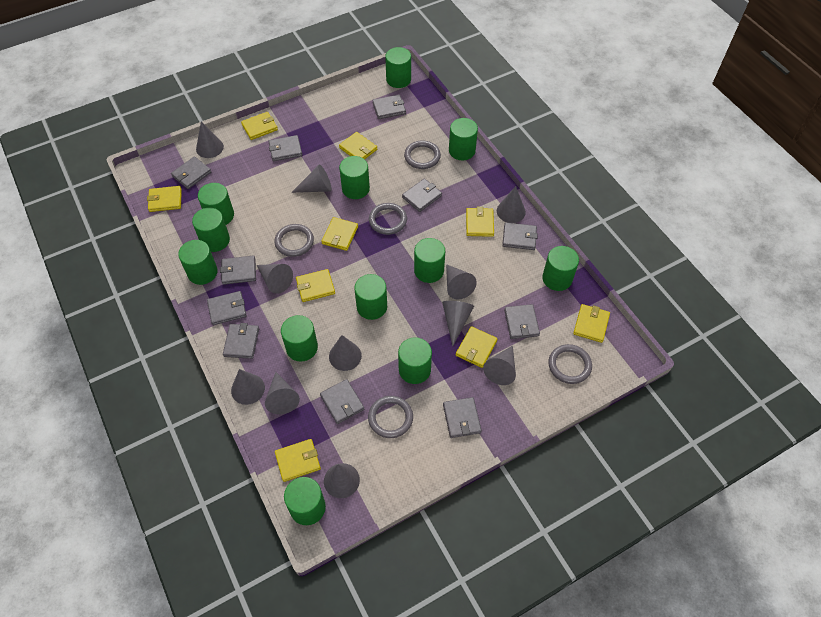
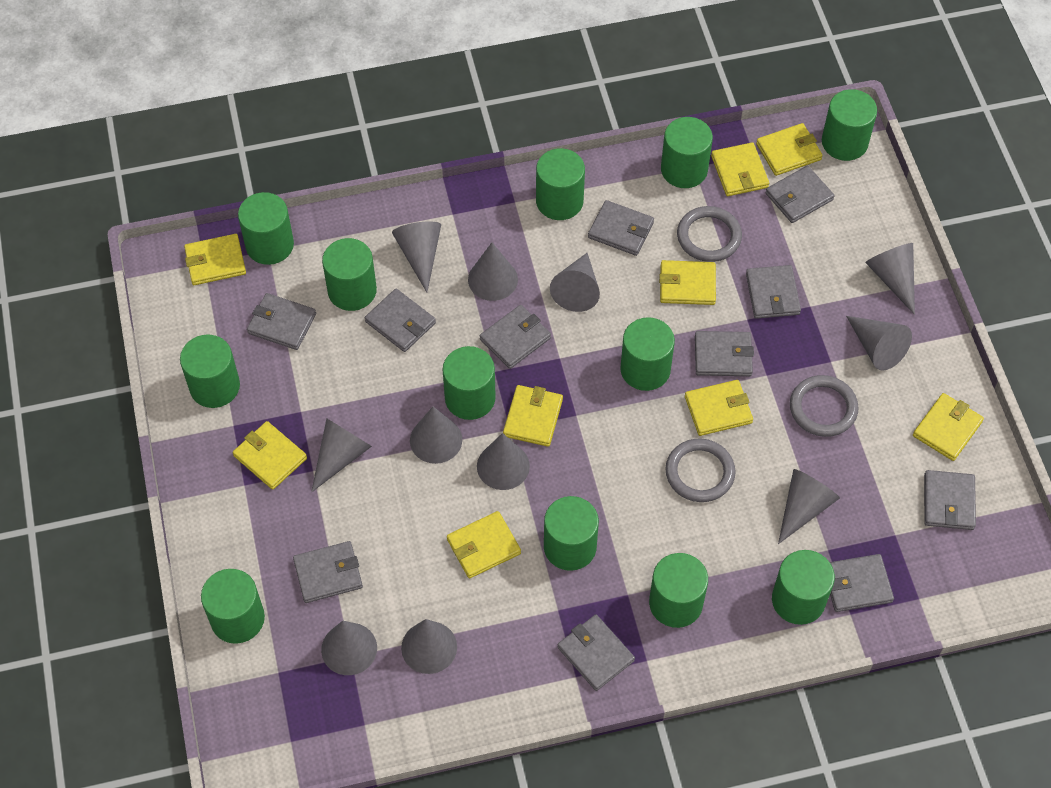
grey ring: [274,224,314,257] [368,396,413,438] [369,203,407,235] [404,141,441,169] [548,344,592,384] = 5 -> [665,439,736,502] [677,206,742,262] [790,375,859,437] = 3

